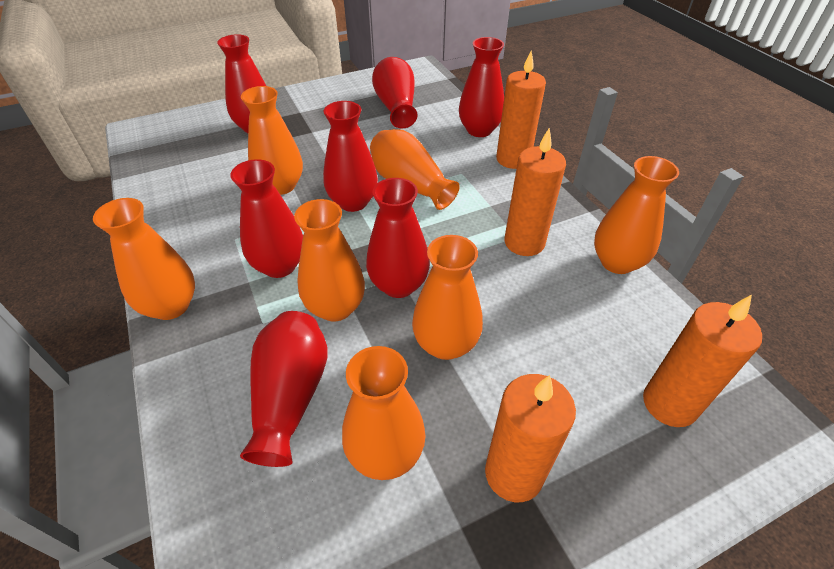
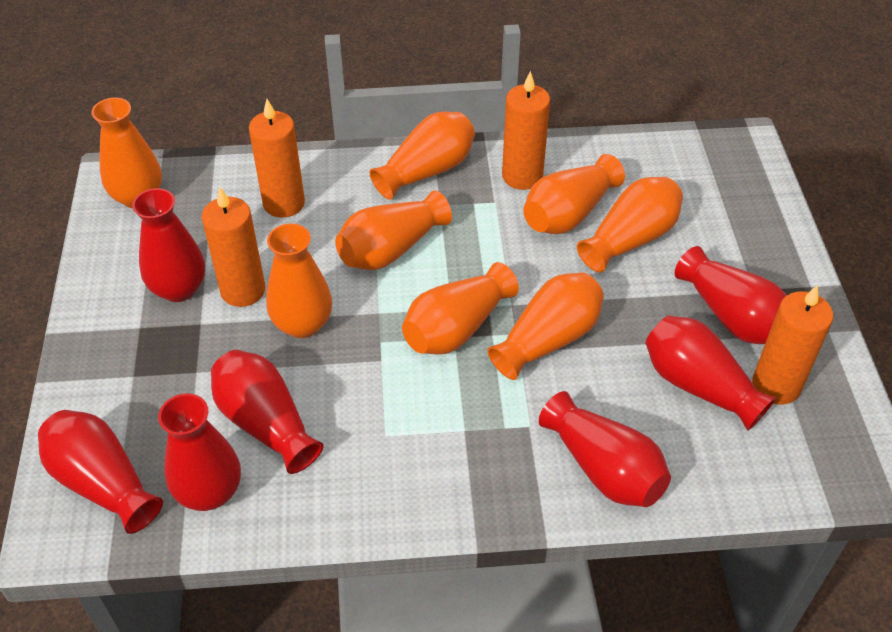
orange vase: [93,198,195,320] [241,86,303,195] [294,199,365,322] [342,346,425,480] [370,129,460,210] [412,235,483,360] [594,156,679,274] = 7 -> [91,98,162,208] [266,224,332,338] [335,190,452,270] [369,112,475,200] [402,262,519,354] [487,272,604,380] [523,154,625,234] [577,177,683,272] = 8

